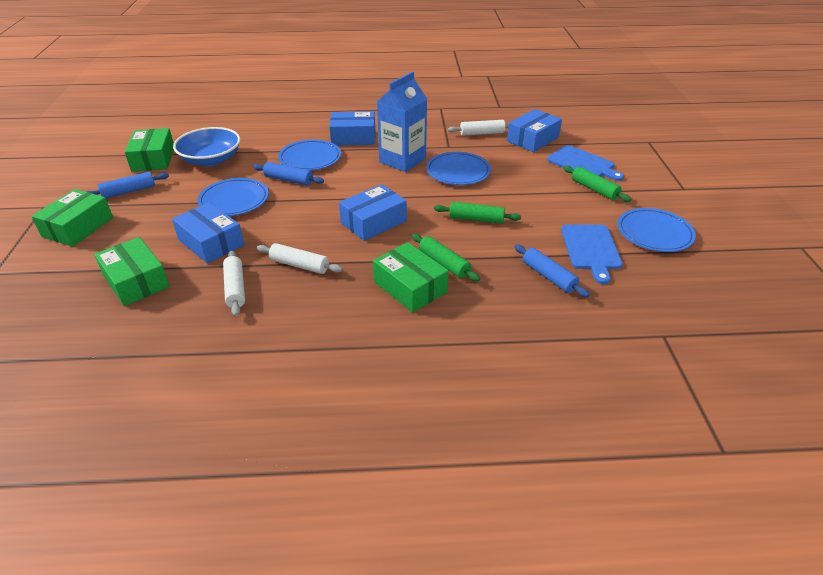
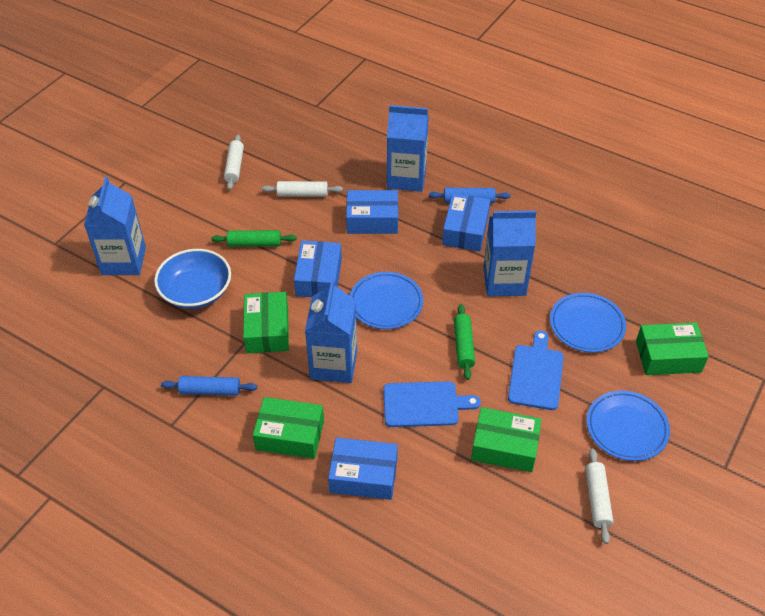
blue carton: [377,72,427,172] = 1 -> [84,177,146,275] [305,280,357,383] [387,105,429,192] [483,211,536,296] = 4
blue plate: [197,178,269,216] [278,140,341,171] [426,152,491,185] [617,208,696,252] = 4 -> [350,272,424,329] [550,293,626,352] [587,390,670,461] = 3
blue rolling pin: [86,172,169,198] [253,162,324,186] [514,244,590,298] = 3 -> [161,376,257,396] [429,188,511,203] = 2
green rolling pin: [412,234,480,282] [434,202,521,224] [563,166,631,202] = 3 -> [211,230,297,247] [454,304,475,380] = 2

